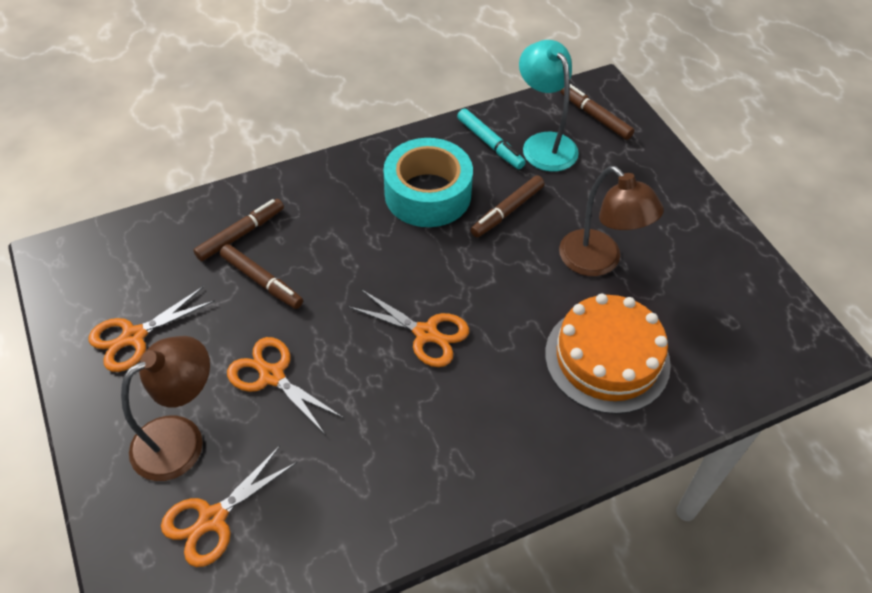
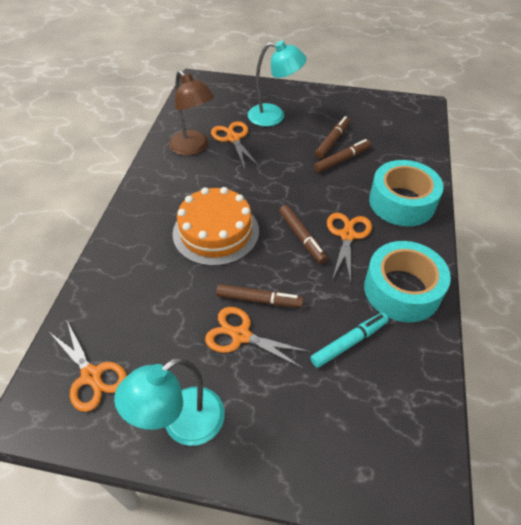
brown lamp: [121,336,210,481] [559,166,664,276] = 2 -> [169,70,214,156] = 1
turquoise lamp: [519,40,579,172] = 1 -> [114,357,225,446] [248,41,307,126] = 2
turquoise tape: [383,138,473,227] = 1 -> [364,241,451,322] [369,160,444,226] = 2

